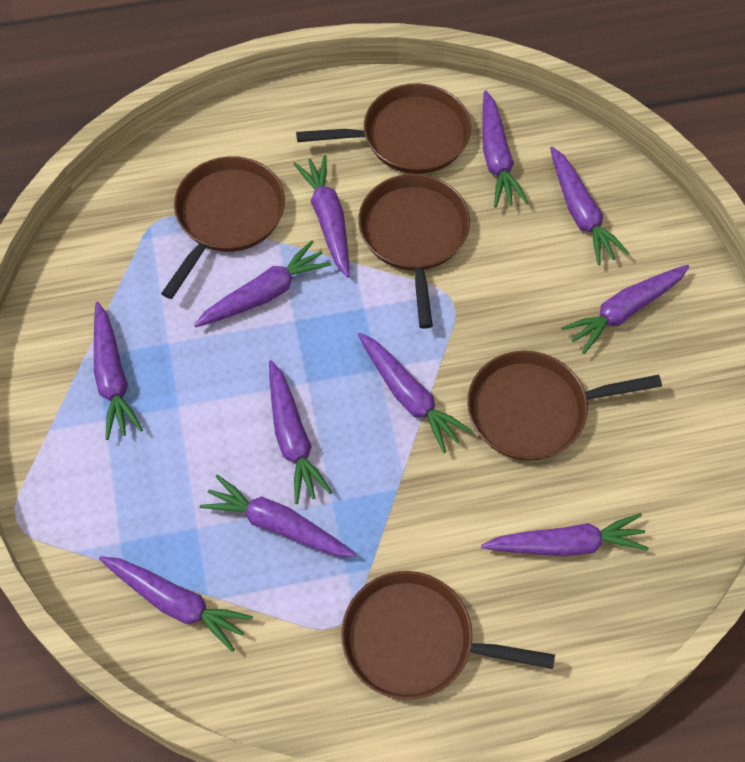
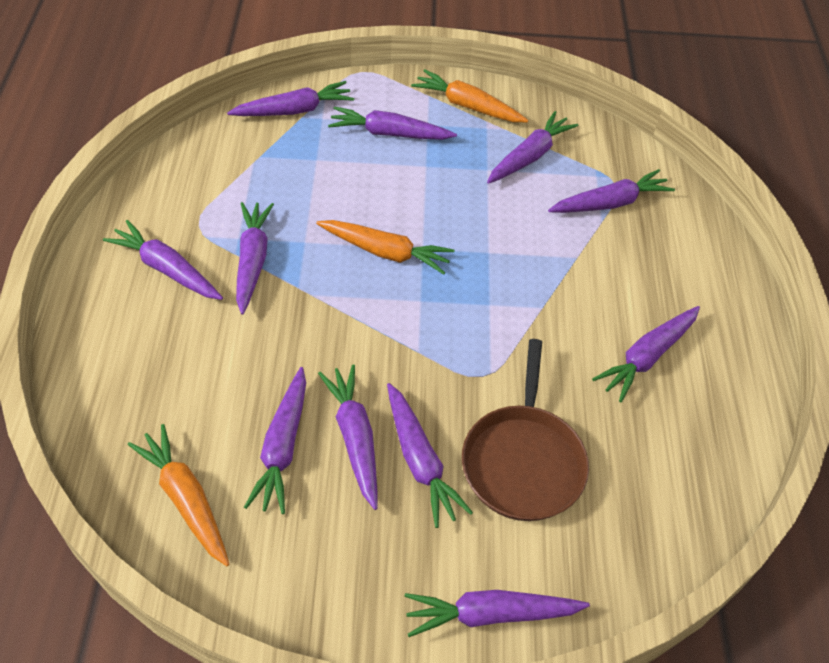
brown pan: [161,156,285,299] [296,83,471,174] [341,571,555,700] [358,174,470,329] [467,351,662,460] = 5 -> [462,339,589,521] = 1
orange carrot: none = 0 -> [128,424,230,566] [316,220,454,275] [411,69,528,122] = 3

